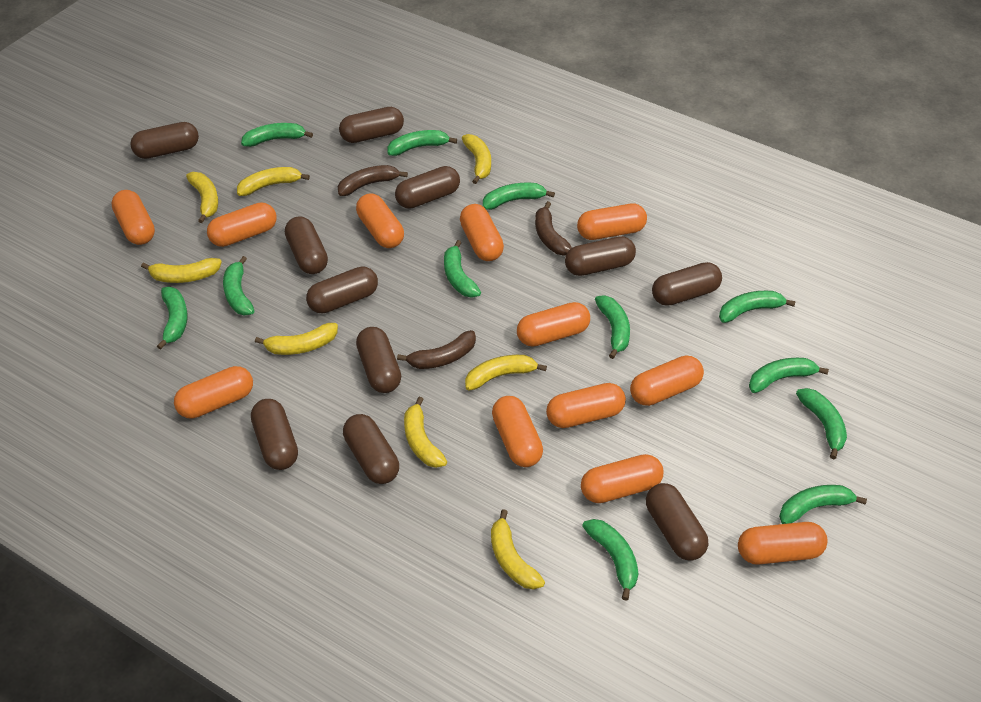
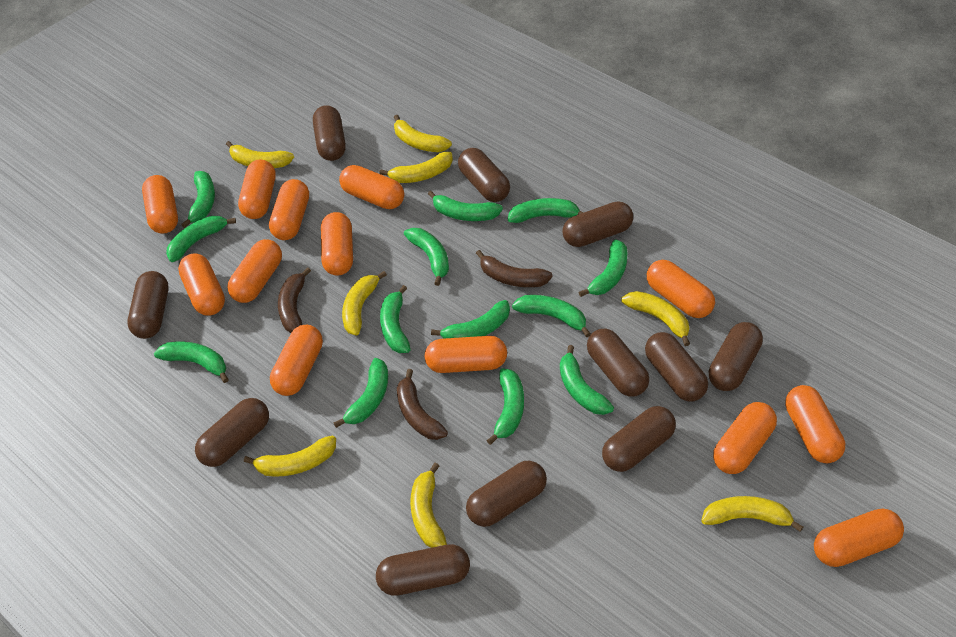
green banana: [157,287,188,350] [223,256,254,315] [241,123,313,147] [388,130,457,156] [444,240,481,298] [483,183,555,210] [582,519,638,601] [595,295,630,359] [719,291,796,323] [749,358,829,393] [779,485,867,524] [796,388,847,459] = 12 -> [154,341,229,383] [166,216,236,262] [181,171,215,228] [334,358,388,428] [380,285,411,353] [404,228,449,286] [428,191,503,221] [431,300,510,339] [486,368,524,445] [508,198,584,223] [512,295,591,337] [560,345,614,415] [578,239,627,297] = 13
orange capsule: [112,190,155,245] [174,366,253,419] [207,202,277,247] [356,193,404,248] [460,204,504,261] [492,396,543,467] [517,302,590,347] [546,383,626,428] [577,204,647,240] [581,454,664,503] [630,356,704,406] [738,522,828,565] = 12 -> [142,175,178,234] [178,253,225,316] [228,239,282,303] [238,160,276,219] [269,179,309,240] [270,325,323,396] [321,212,353,276] [339,165,404,209] [425,336,507,373] [647,260,715,318] [713,402,777,474] [785,385,845,463] [814,508,904,567] = 13

